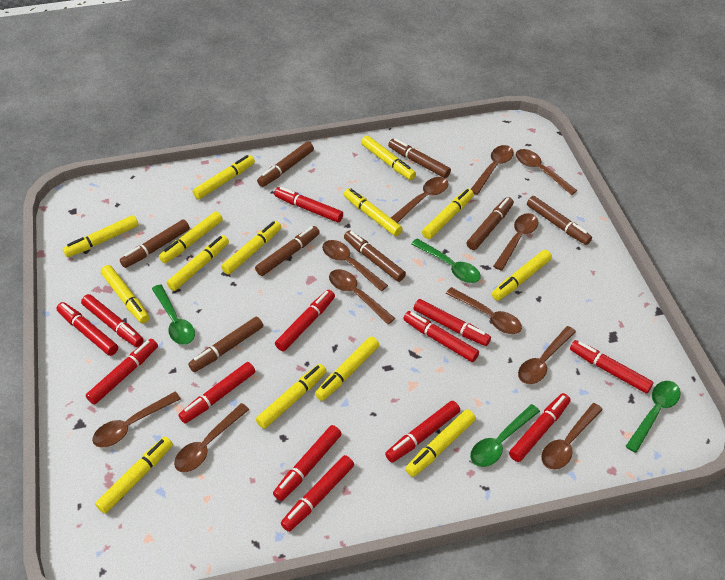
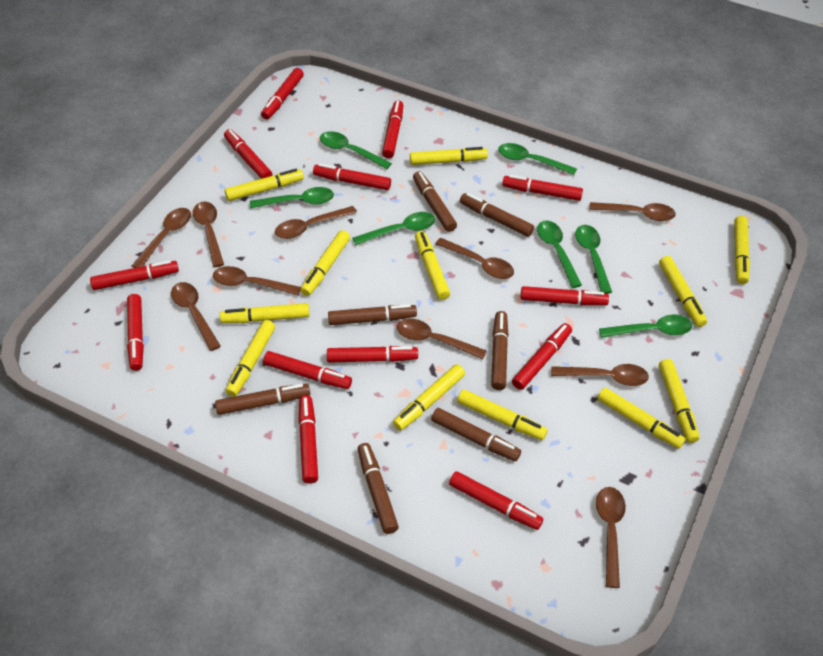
brown marker: [120,219,190,268] [188,316,263,372] [255,226,320,276] [257,142,314,187] [344,230,406,282] [388,138,451,178] [467,197,514,250] [527,196,592,245] = 8 -> [215,383,310,415] [328,304,417,325] [358,443,399,534] [413,171,457,232] [431,408,521,461] [460,193,534,237] [491,311,509,390] = 7
brown spoon: [92,392,181,447] [174,403,250,472] [322,240,388,291] [329,269,395,324] [391,177,449,223] [446,287,522,334] [471,145,514,195] [493,213,538,271] [516,149,577,195] [518,326,576,384] [541,403,603,470] = 11 -> [132,208,191,268] [171,282,221,351] [193,202,224,267] [213,266,301,296] [275,206,356,239] [397,318,487,359] [435,238,514,279] [551,364,649,386] [589,202,676,221] [596,487,626,588] = 10
green spoon: [152,284,195,345] [411,239,481,283] [470,404,540,467] [625,381,681,453] = 4 -> [250,187,334,208] [320,131,392,169] [352,212,436,245] [498,143,577,175] [537,220,582,288] [575,225,612,294] [599,315,692,338] = 7
yellow marker: [63,215,138,257] [95,437,173,514] [101,265,149,323] [159,212,223,263] [167,235,229,291] [193,155,255,199] [221,221,281,275] [256,364,327,429] [315,337,379,401] [344,188,403,236] [361,136,416,180] [405,409,476,477] [422,189,474,239] [492,250,552,301] = 14 -> [220,303,310,323] [225,169,304,201] [226,320,275,397] [300,230,350,296] [393,364,465,431] [410,147,488,165] [415,231,450,300] [457,389,548,440] [597,388,686,449] [659,256,707,327] [659,359,700,443] [734,216,750,284] = 12

